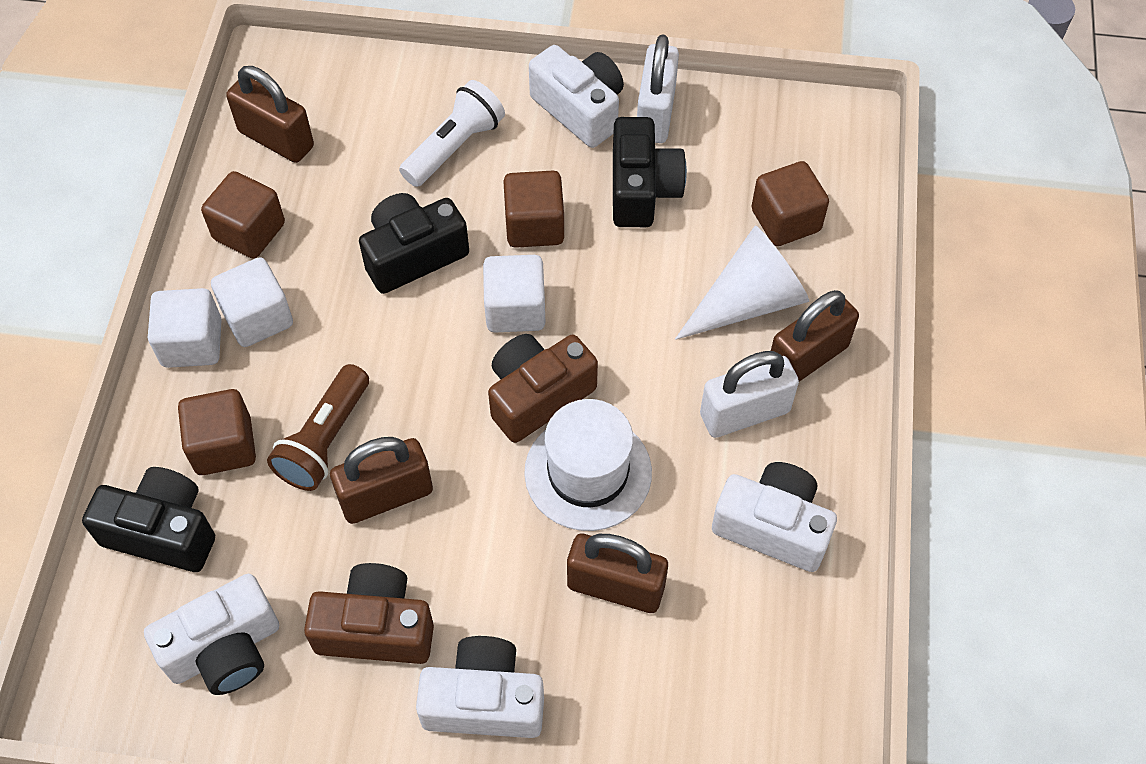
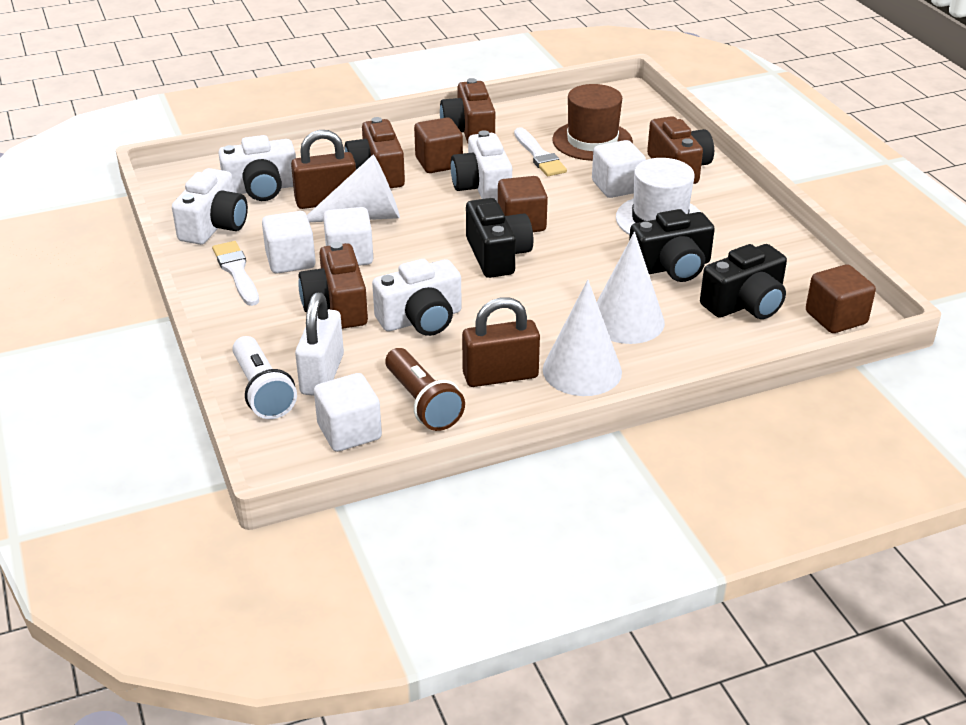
brown camera: [304,563,434,664] [488,334,598,443] = 2 -> [298,242,368,329] [345,117,405,188] [440,78,495,143] [647,116,714,184] = 4
brown cube: [178,389,256,475] [201,171,285,259] [503,171,564,248] [752,161,829,246] = 4 -> [414,117,463,173] [498,176,548,232] [806,264,876,333] = 3
brown hat: none = 0 -> [552,84,633,161] = 1
brown padlock: [226,66,314,163] [330,437,433,524] [567,534,668,613] [771,290,859,382] = 4 -> [291,130,356,209] [462,297,540,387] = 2
white brush: none = 0 -> [212,241,259,306] [514,127,567,176] = 2
white cone: [675,225,809,340] = 1 -> [307,155,400,222] [543,280,622,396] [597,232,665,344] = 3
white cube: [148,288,222,368] [211,257,293,347] [483,255,546,333] = 3 -> [262,211,316,274] [314,373,382,452] [323,207,373,266] [592,140,646,198] = 4
white padlock: [637,34,679,143] [700,351,799,438] = 2 -> [295,293,344,396] = 1

